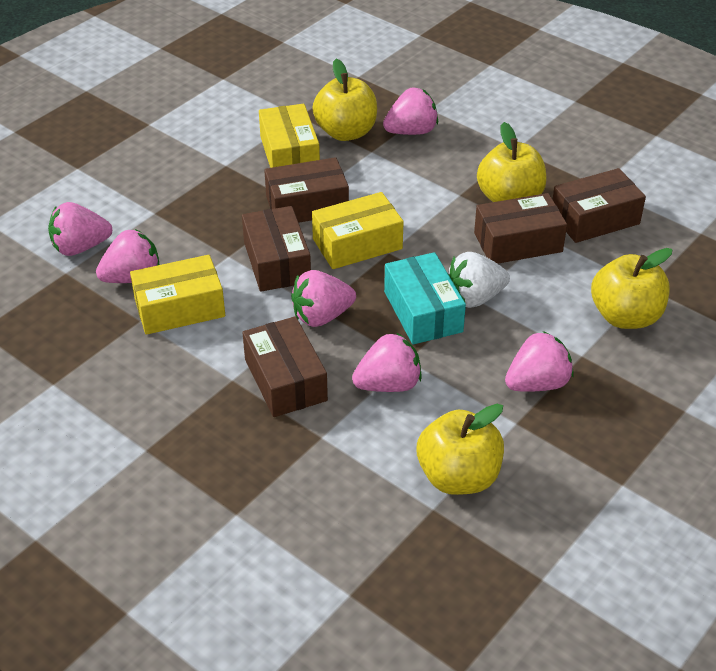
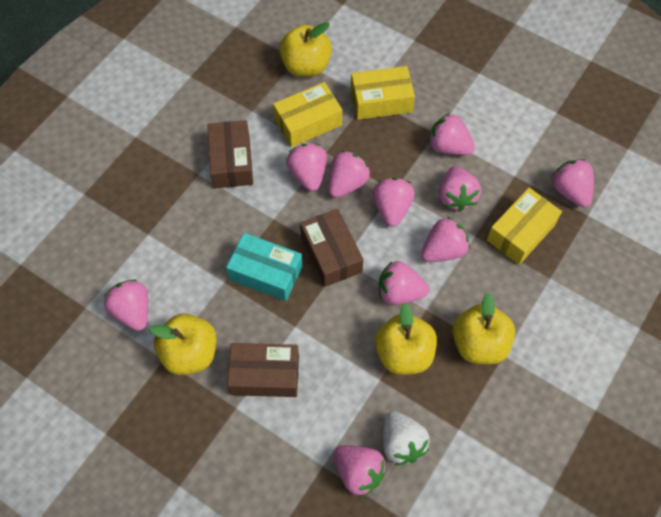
brown box: [242,206,311,292] [242,316,328,417] [264,157,349,223] [474,193,567,264] [553,168,646,243] = 5 -> [208,120,253,188] [227,343,299,397] [300,209,363,287] = 3
pink strawberry: [48,202,112,256] [96,229,160,283] [291,270,356,327] [352,332,422,392] [383,87,438,135] [505,331,574,392] = 6 -> [104,279,148,331] [286,144,327,191] [329,150,371,198] [333,445,387,497] [373,177,415,227] [379,261,429,305] [421,217,470,262] [428,113,475,155] [439,166,481,212] [551,159,594,207] = 10

